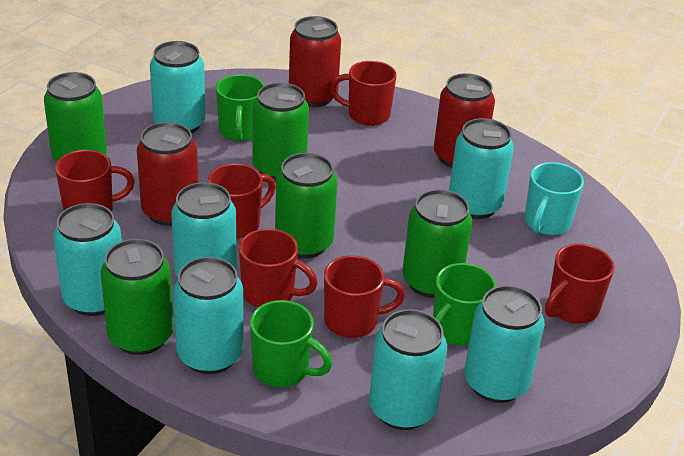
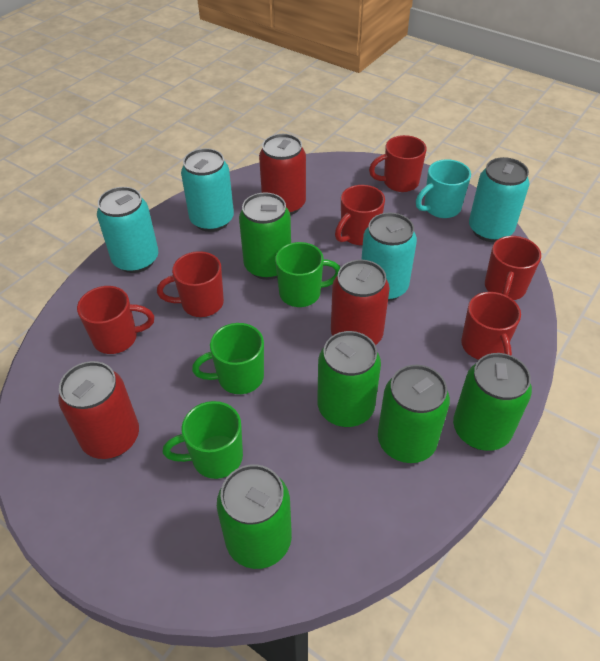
turquoise can: [53,203,122,316] [150,41,206,134] [172,182,236,277] [173,257,243,374] [369,309,447,430] [449,118,514,219] [464,285,545,403] = 7 -> [97,187,158,273] [181,148,234,232] [361,212,417,301] [469,157,529,242] = 4

